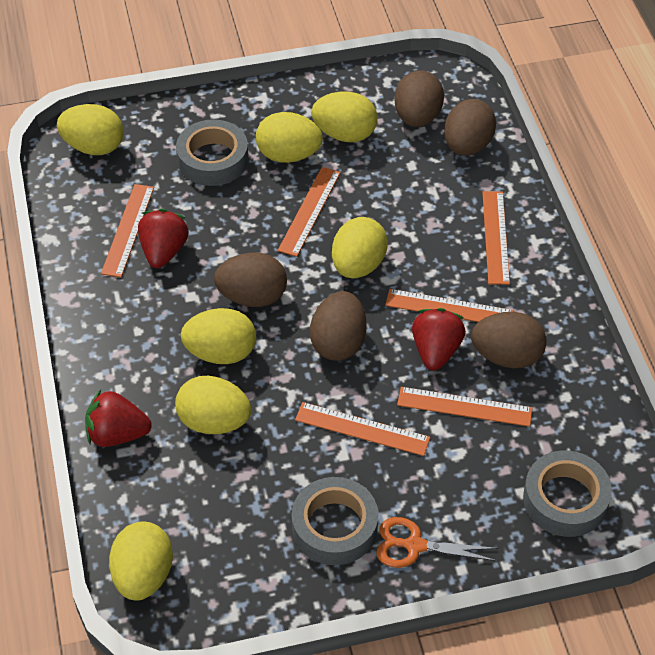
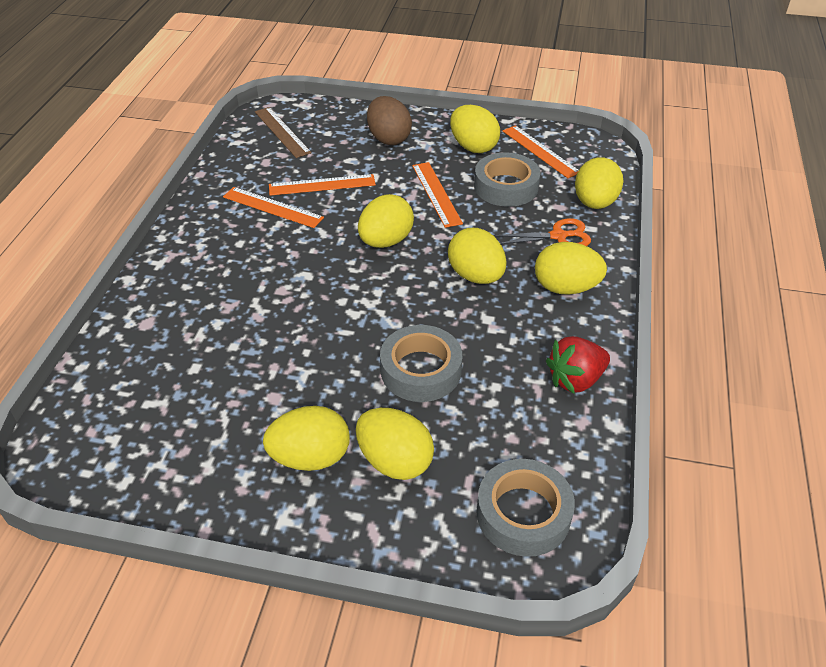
brown egg: [214,252,287,307] [310,291,366,361] [395,71,444,127] [444,99,496,156] [471,312,547,368] = 5 -> [367,96,412,145] = 1
brown ruler: none = 0 -> [255,107,312,158] = 1
orange ruler: [101,184,154,277] [278,167,341,257] [295,402,430,456] [385,289,514,322] [397,387,533,427] [482,191,510,285] = 6 -> [223,187,324,228] [269,174,376,196] [412,162,463,228] [503,125,579,178] = 4
red strawberry: [85,389,152,447] [138,209,189,268] [412,308,466,371] = 3 -> [546,336,610,393] = 1

